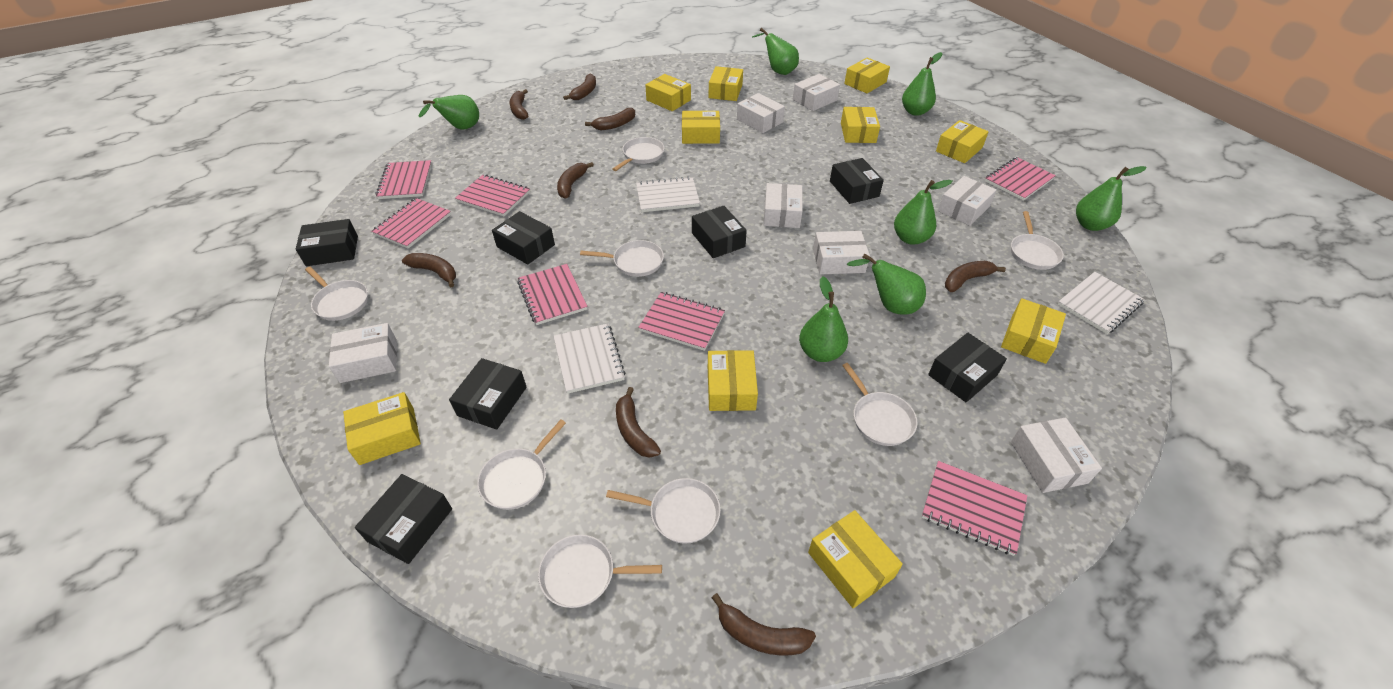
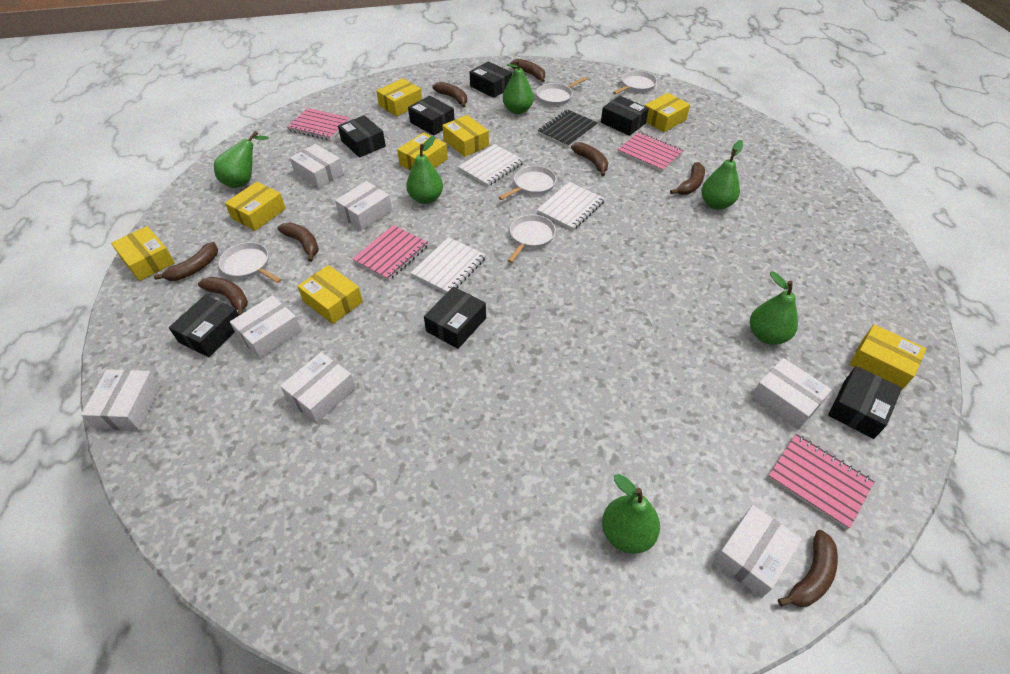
black notebook: none = 0 -> [538,109,598,147] = 1
green pear: [419,95,479,130] [752,28,799,75] [799,276,848,362] [847,254,926,315] [894,180,953,245] [902,52,942,116] [1076,166,1147,231] = 7 -> [214,131,269,188] [406,136,443,204] [503,59,534,114] [602,474,660,554] [701,140,743,210] [750,271,798,345] = 6
pink notebook: [371,198,451,249] [376,160,432,199] [455,174,530,216] [517,264,588,325] [638,292,725,351] [922,461,1027,556] [985,157,1056,201] = 7 -> [287,108,350,141] [352,225,429,281] [618,132,683,172] [768,434,875,529] = 4
white pan: [305,267,368,321] [477,420,566,510] [538,534,662,608] [580,240,664,277] [606,478,720,544] [612,137,664,171] [842,363,917,446] [1011,211,1064,270] = 8 -> [219,242,282,283] [498,166,556,200] [507,215,556,263] [536,77,588,106] [613,71,657,95] = 5
yellow box: [343,392,421,465] [645,74,691,111] [682,111,720,144] [708,350,758,411] [709,66,743,101] [808,510,903,608] [841,107,880,143] [844,57,890,93] [936,120,989,163] [1001,298,1066,364] = 10 -> [111,226,175,281] [225,181,286,231] [297,265,363,324] [376,78,422,117] [397,132,448,171] [442,115,489,157] [645,93,690,132] [849,324,927,391] = 8

